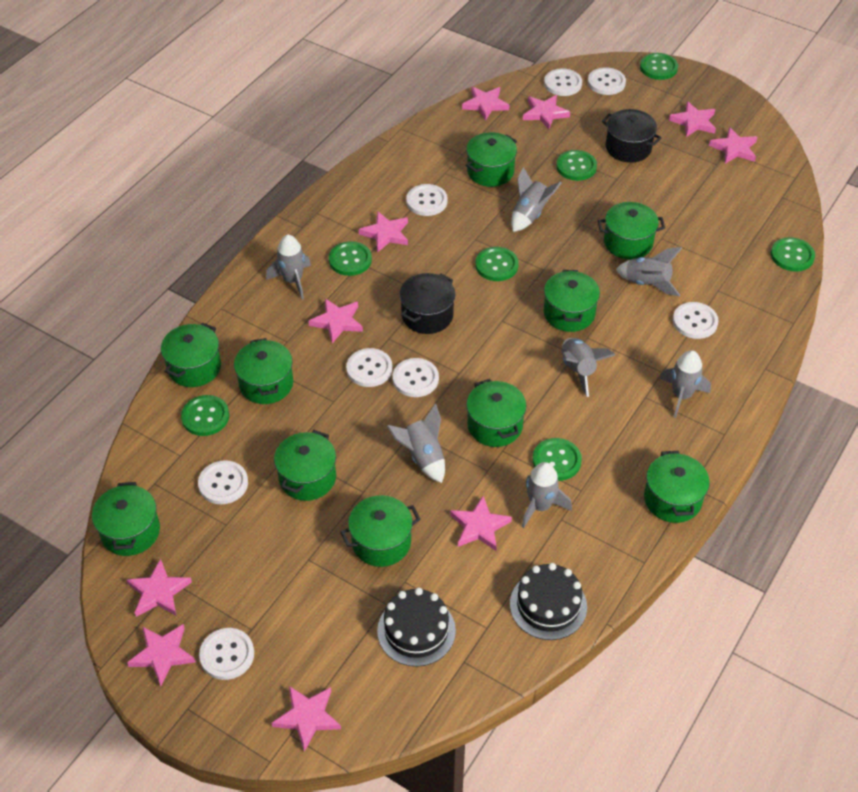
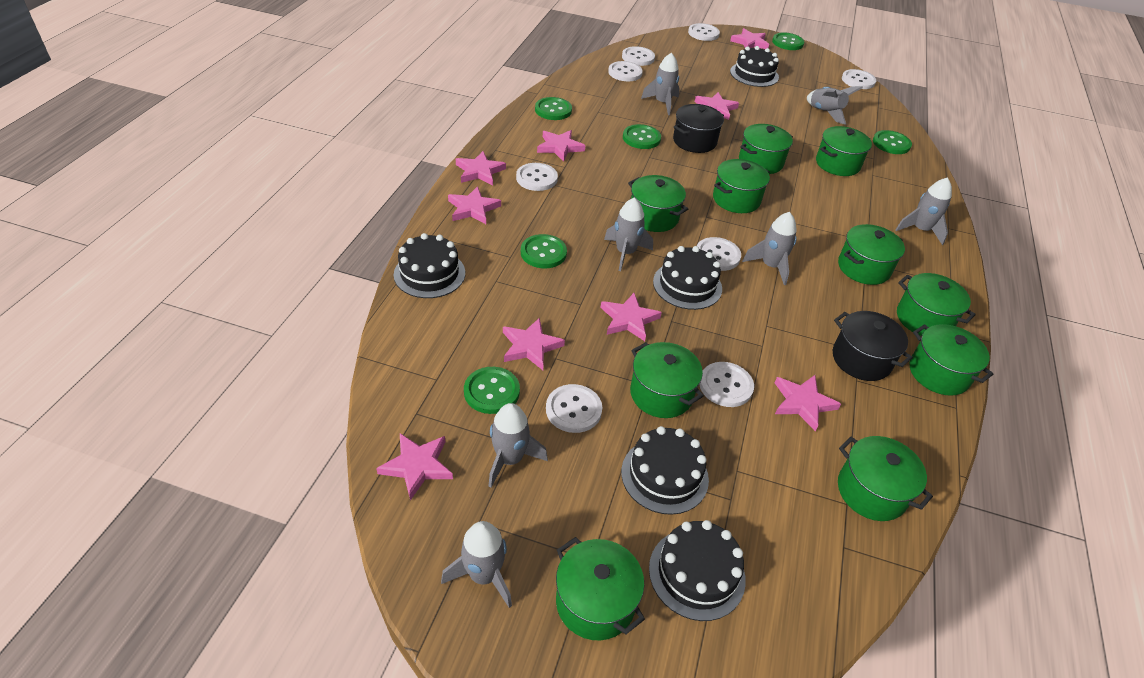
black cake: [377,588,456,667] [510,563,587,640] = 2 -> [394,233,465,298] [621,426,709,515] [649,520,746,621] [653,246,722,310] [730,46,779,87] = 5
green button: [181,395,229,436] [329,241,372,276] [475,247,519,281] [532,438,582,481] [556,150,597,181] [640,53,678,80] [771,237,815,272] = 7 -> [464,367,520,414] [521,234,567,268] [535,97,572,120] [623,124,661,149] [772,32,804,50] [873,130,912,154] = 6
pink star: [127,559,192,617] [127,624,196,686] [272,686,341,752] [308,299,363,343] [359,212,408,253] [450,496,512,551] [462,87,510,121] [523,95,570,130] [669,101,716,137] [709,127,757,164] = 10 -> [376,433,453,500] [448,186,501,224] [456,151,506,185] [503,318,565,370] [537,130,585,162] [600,293,662,341] [695,92,739,120] [730,28,769,49] [775,375,841,431] = 9

